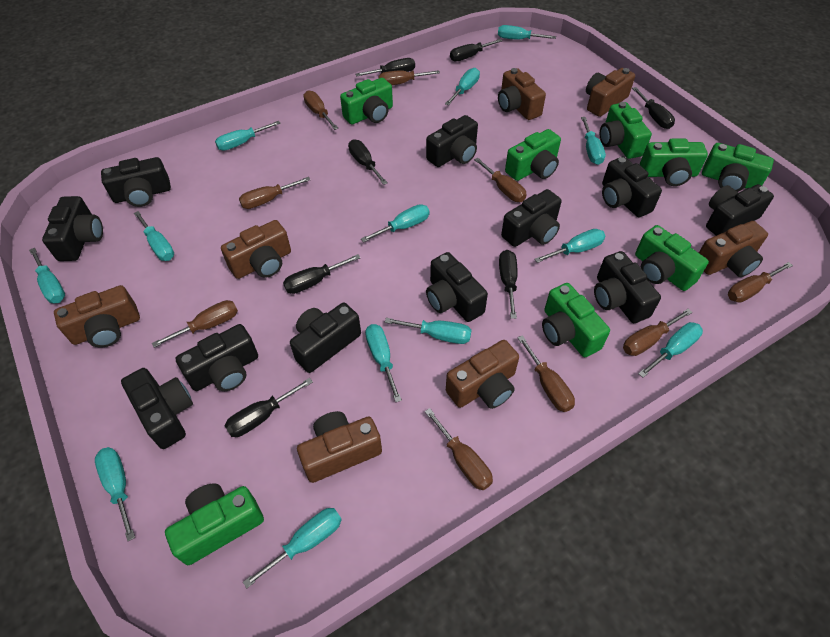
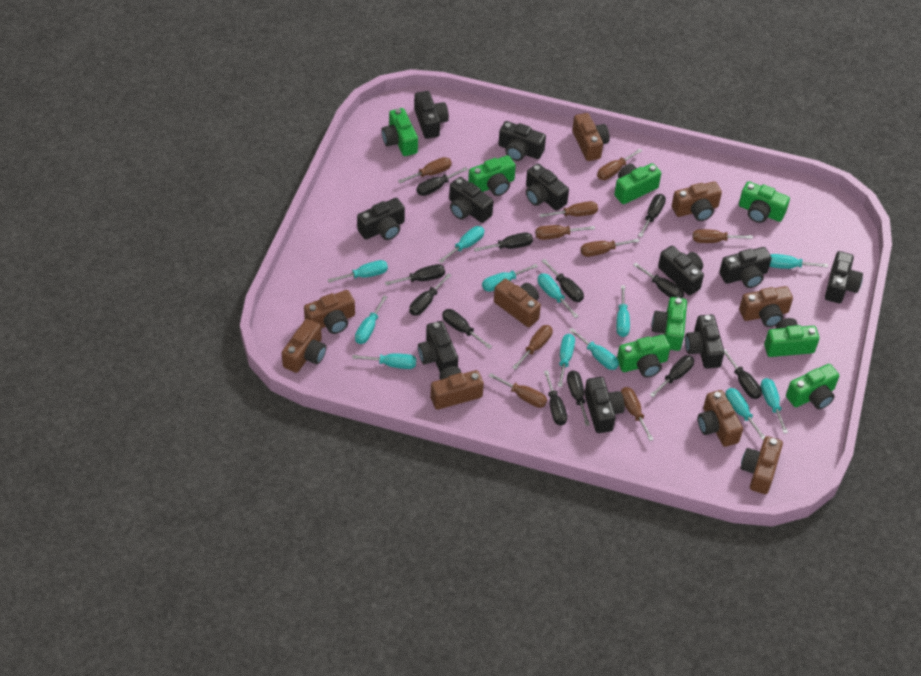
black screwdriver: [225,378,313,437] [283,254,361,294] [348,139,388,185] [355,58,415,77] [450,39,502,61] [499,250,518,319] [632,87,675,129] = 7 -> [385,264,445,285] [409,273,452,315] [417,167,468,196] [442,309,492,349] [474,232,533,252] [542,259,584,302] [544,370,567,425] [567,370,590,426] [633,262,684,298] [638,194,666,237] [650,355,694,397] [724,349,762,399] = 12
brown camera: [54,285,140,347] [221,220,291,279] [297,411,382,483] [446,340,519,409] [498,68,546,120] [586,68,635,117] [699,221,768,277] = 7 -> [282,319,326,373] [304,290,355,334] [431,366,484,410] [494,279,541,327] [572,113,610,161] [672,182,722,221] [698,390,743,447] [739,286,793,327] [740,436,783,494] = 9
turquoise screwdriver: [29,248,65,303] [95,447,135,541] [134,211,174,261] [215,121,281,151] [243,508,342,588] [361,204,430,242] [365,324,402,402] [385,318,471,344] [445,68,480,105] [498,25,556,40] [534,229,605,263] [581,117,606,165] [638,322,703,378] = 13 -> [328,260,388,283] [352,353,416,369] [355,296,387,344] [439,226,484,263] [482,264,538,292] [538,273,579,318] [558,334,575,387] [569,328,619,370] [616,285,630,337] [725,388,765,440] [760,378,788,433] [770,254,828,269] = 12

